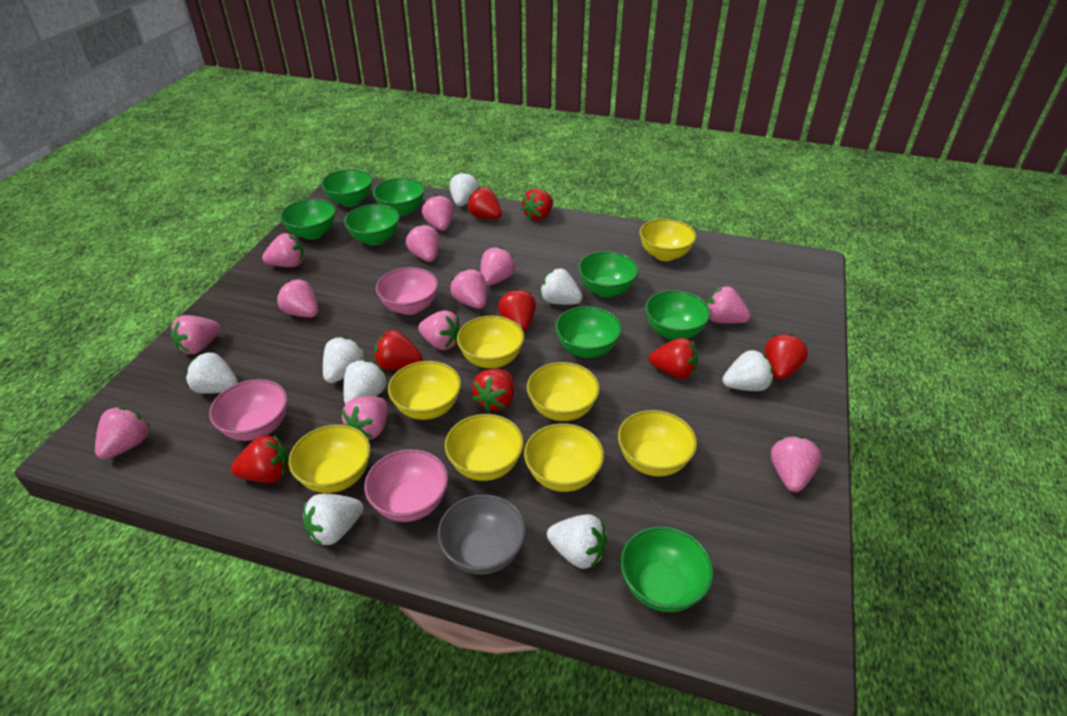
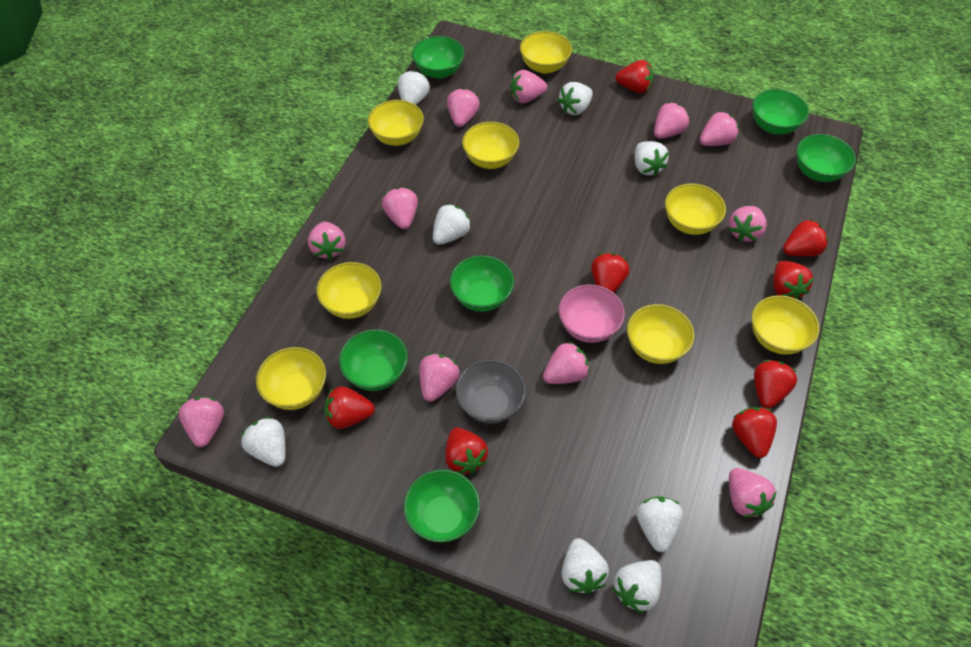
green bowl: [280,199,336,240] [321,169,373,207] [344,204,400,245] [373,178,425,216] [555,306,622,358] [578,251,639,297] [620,526,714,612] [645,290,711,340] = 8 -> [339,329,408,391] [404,469,480,543] [412,36,464,79] [450,255,514,312] [752,89,809,134] [796,134,856,182] = 6
pink bowl: [209,379,287,441] [364,449,448,522] [376,267,438,315] = 3 -> [559,284,625,343] = 1
pink strawberry: [95,407,151,459] [171,315,221,354] [262,233,304,267] [277,279,318,318] [342,396,388,440] [406,224,439,262] [418,310,461,350] [422,195,454,231] [450,269,487,309] [481,247,515,286] [707,286,751,324] [771,436,821,492] = 12 -> [179,397,224,447] [308,222,346,260] [382,187,418,229] [419,354,460,402] [447,88,480,127] [510,70,547,103] [543,341,590,384] [654,102,689,139] [700,111,739,146] [729,206,767,242] [729,468,777,517] = 11

